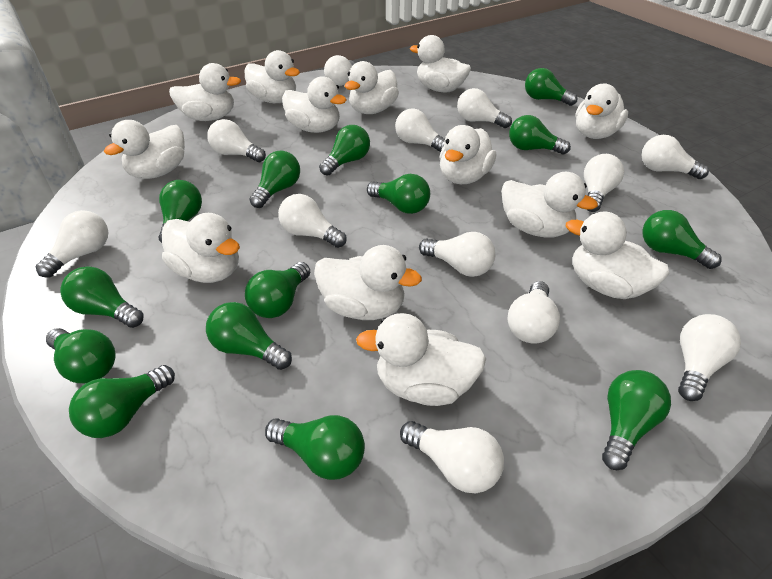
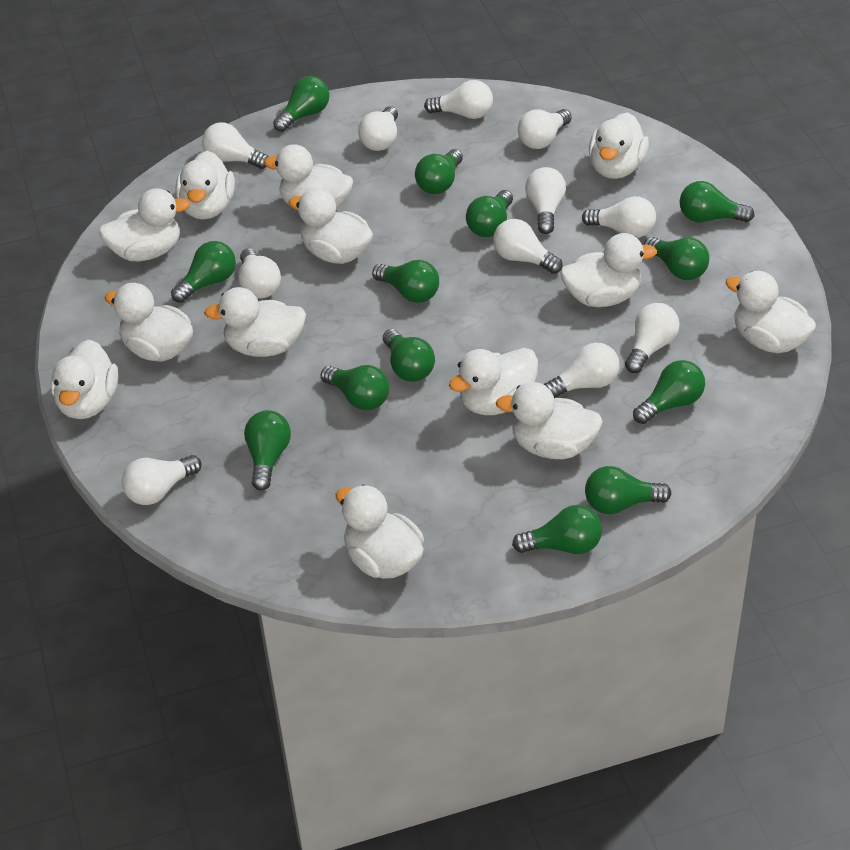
green light bulb: [46,328,116,383] [60,266,143,328] [69,365,175,438] [158,180,202,243] [206,302,292,370] [245,262,310,318] [249,151,300,208] [265,415,365,480] [319,125,370,176] [367,174,430,214] [509,115,571,154] [525,68,577,106] [602,370,671,470] [642,210,722,269] = 14 -> [171,241,236,303] [244,410,291,491] [273,76,329,132] [321,365,389,410] [372,260,439,303] [383,329,435,382] [415,149,463,194] [466,190,513,237] [512,505,602,554] [585,466,671,514] [633,360,705,424] [644,237,709,280] [680,181,755,222] = 13
white light bulb: [36,210,108,277] [207,119,266,162] [278,194,347,248] [324,55,355,86] [395,108,445,153] [400,421,504,493] [419,232,495,277] [457,88,512,128] [507,281,560,343] [584,154,624,212] [642,135,709,179] [678,314,741,401] = 12 -> [122,455,201,505] [202,122,269,169] [238,248,281,299] [358,106,398,151] [424,80,493,119] [493,219,563,274] [518,109,572,149] [525,167,566,234] [544,343,620,398] [582,196,656,238] [625,303,680,373] = 11

